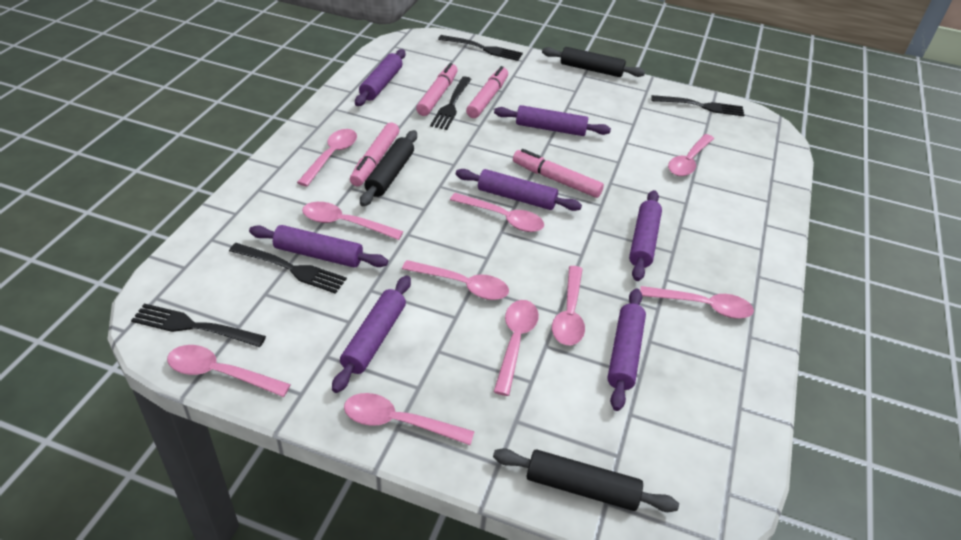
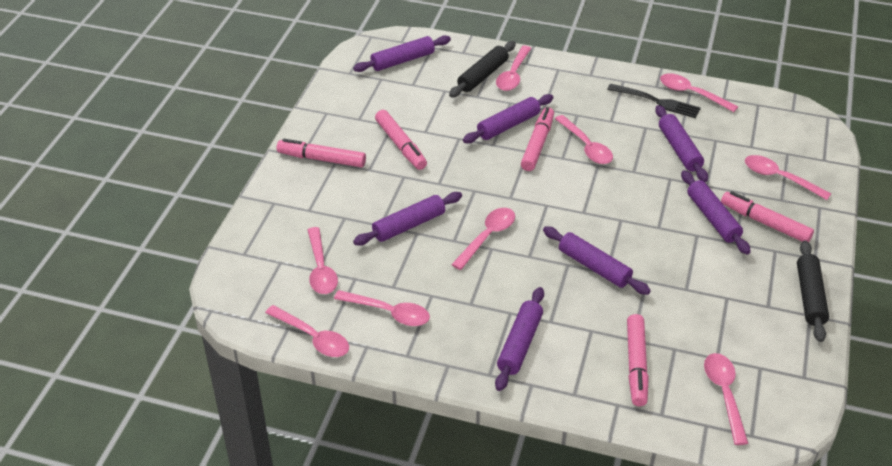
black fork: [131,303,266,347] [229,243,347,294] [430,77,471,130] [438,35,523,61] [651,95,744,116] = 5 -> [607,84,701,118] = 1
black rolling pin: [360,130,417,206] [493,448,679,512] [542,47,645,77] = 3 -> [449,41,516,98] [797,240,829,342] = 2
pink marker: [350,122,399,186] [416,63,458,116] [466,66,508,118] [513,149,604,198] = 4 -> [277,139,366,167] [375,110,427,170] [521,107,554,171] [627,314,649,406] [721,191,814,242] = 5
pink spoon: [167,345,291,397] [297,129,357,187] [302,202,403,240] [344,393,475,445] [402,260,509,300] [450,193,544,232] [494,300,539,396] [552,266,585,345] [640,286,754,319] [668,134,714,176] = 10 -> [265,305,349,357] [308,227,338,294] [334,290,430,326] [451,208,515,270] [496,46,532,91] [555,115,613,164] [660,74,738,112] [704,353,748,445] [745,155,832,200] = 9

